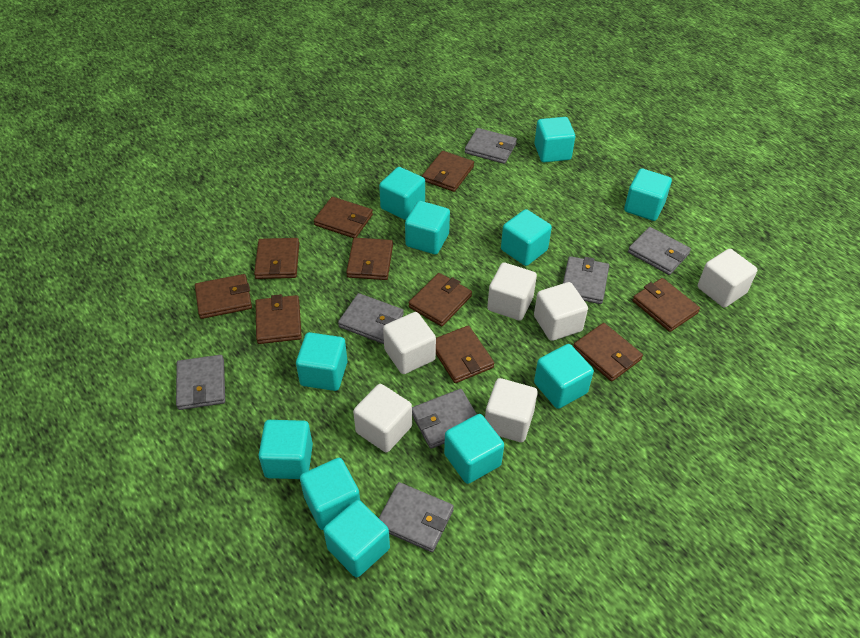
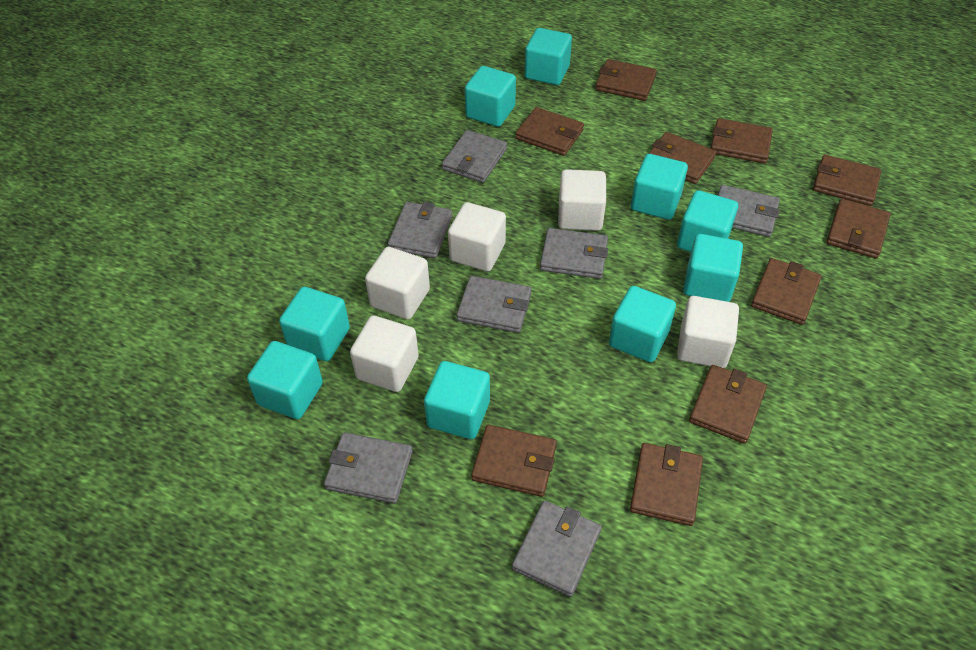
turquoise cube: [258,420,313,479] [296,332,348,391] [300,458,360,530] [323,500,390,578] [379,167,425,220] [405,201,450,255] [444,414,504,484] [501,209,552,266] [534,117,575,162] [534,344,594,409] [624,168,672,221] = 11 -> [247,341,323,419] [279,287,350,361] [424,361,490,439] [465,66,516,127] [525,28,572,85] [609,286,676,362] [631,154,688,220] [677,190,738,252] [683,234,743,302] = 9
white cube: [353,384,412,452] [383,312,436,374] [485,378,538,442] [487,262,537,321] [534,282,588,341] [698,249,757,307] = 6 -> [350,316,419,392] [365,247,430,319] [448,202,506,272] [558,169,606,231] [677,296,739,368] = 5

